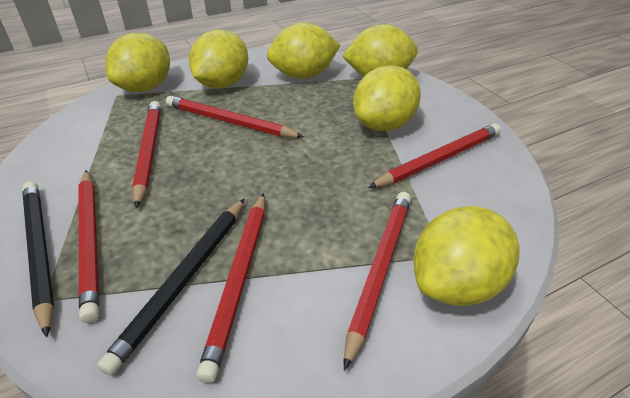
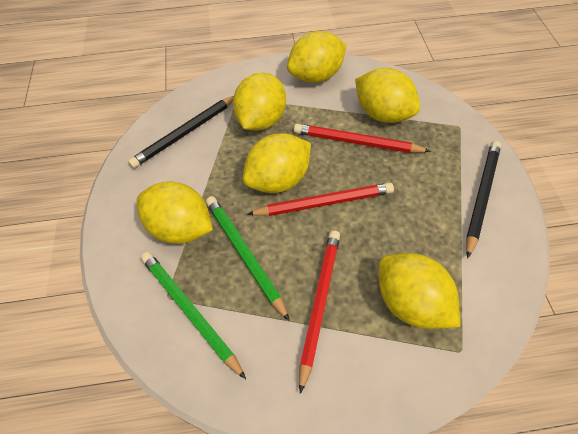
green pencil: none = 0 -> [141,252,246,379] [206,196,290,321] = 2
red pencil: [79,170,99,323] [132,101,161,208] [166,96,304,138] [197,193,265,383] [344,192,411,371] [368,123,501,188] = 6 -> [247,183,394,216] [294,124,431,153] [299,230,340,394] = 3

